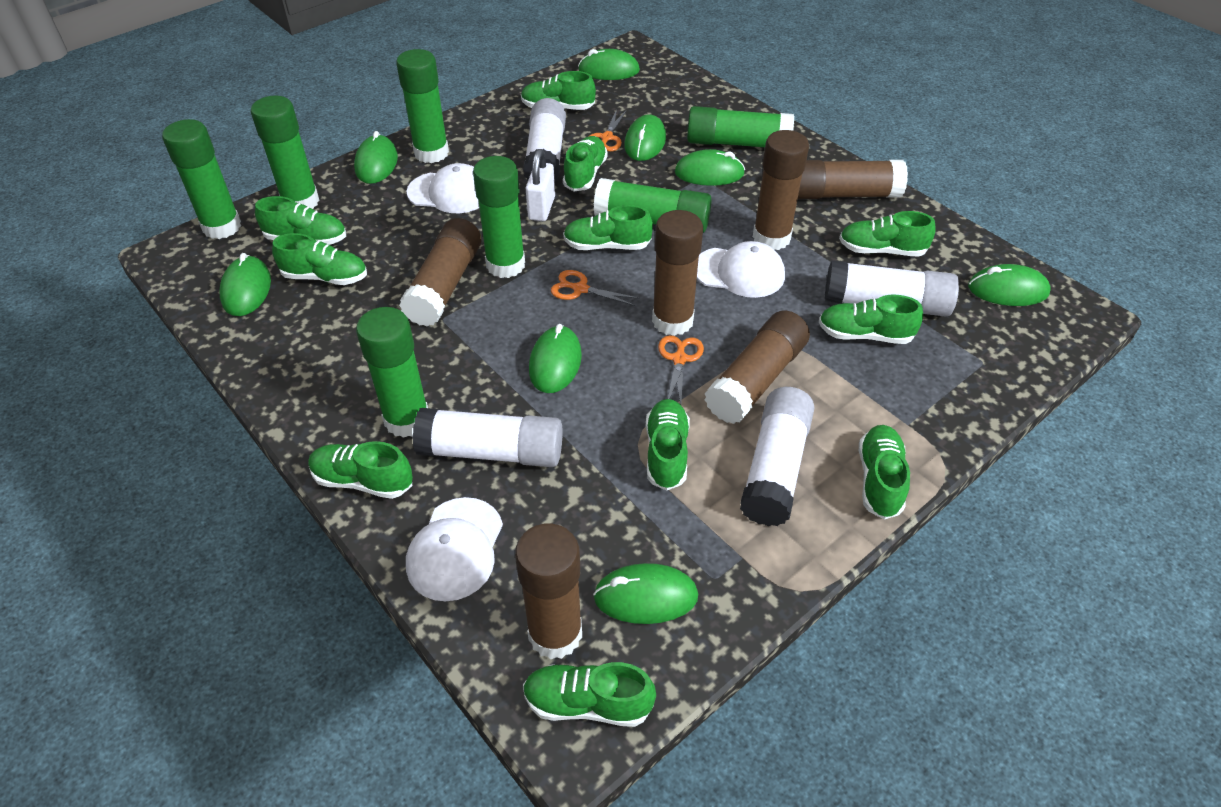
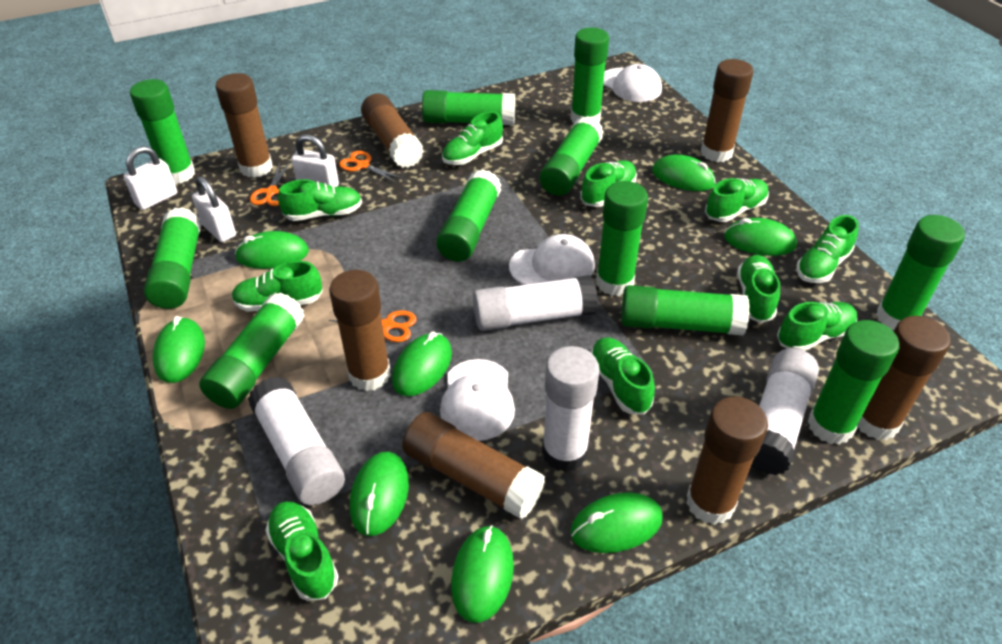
brown glue stick: [399,218,482,326] [515,524,582,659] [652,210,703,336] [704,311,810,424] [753,130,809,250] [798,160,908,199] = 6 -> [216,73,273,178] [329,270,391,391] [361,93,424,168] [402,412,545,519] [686,397,768,525] [701,59,753,162] [857,316,950,440] = 7
green glue stick: [162,119,241,239] [251,95,320,209] [356,307,428,438] [396,49,449,163] [473,156,525,278] [594,178,712,233] [687,106,794,147] = 7 -> [130,79,195,184] [144,207,202,309] [199,292,305,409] [422,90,515,125] [436,169,502,262] [540,116,604,196] [571,28,609,123] [596,181,648,296] [621,285,750,336] [807,320,899,445] [876,215,965,330] = 11
green shoe: [255,196,346,245] [272,233,367,285] [308,441,413,499] [521,71,596,110] [523,662,656,727] [563,136,608,192] [563,205,653,250] [646,399,690,490] [818,295,923,344] [839,211,936,257] [859,425,910,520] = 11 -> [232,261,323,312] [265,501,339,601] [278,179,362,221] [442,111,503,165] [580,160,637,207] [591,337,655,415] [705,178,769,222] [737,255,780,323] [777,302,857,351] [796,215,859,283] = 10
white padlock: [526,149,555,221] = 1 -> [123,146,177,210] [192,176,236,242] [291,135,339,187] = 3

